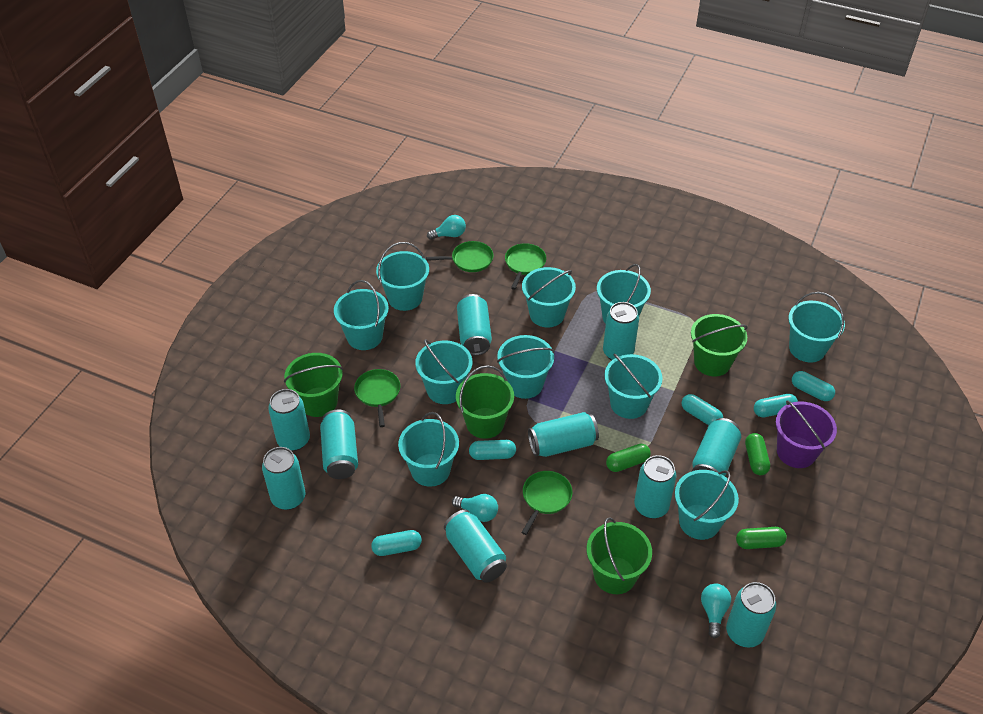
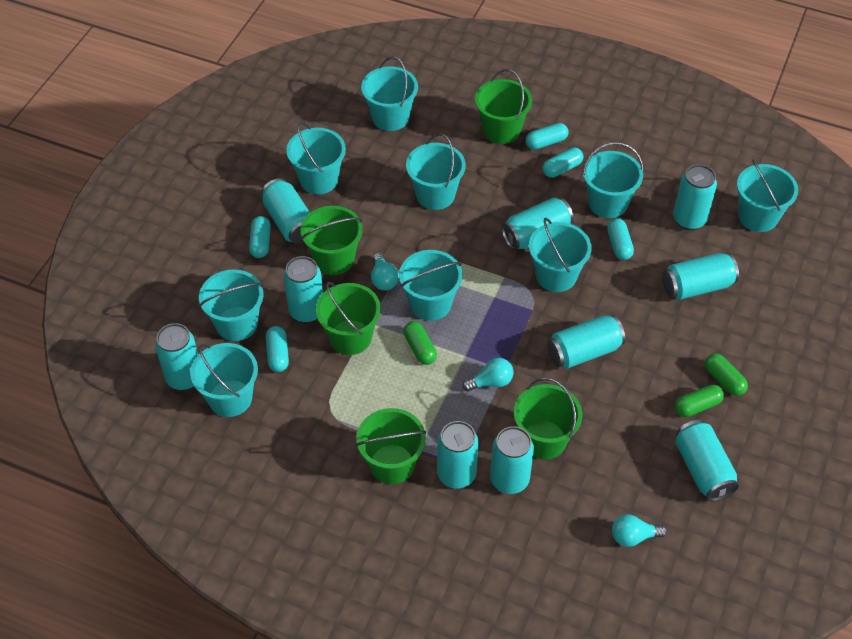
green bucket: [284,353,343,417] [456,365,514,439] [587,517,652,594] [691,314,748,377] = 4 -> [301,206,363,275] [316,282,381,355] [356,408,426,484] [475,69,532,144] [514,378,582,460] = 5
green pan: [354,369,400,427] [426,241,494,272] [505,243,546,290] [521,471,572,535] = 4 -> none = 0
purple bucket: [776,400,837,468] = 1 -> none = 0
turquoise bucket: [334,280,389,350] [376,242,429,311] [398,412,459,487] [415,339,472,404] [497,335,555,399] [522,267,576,327] [597,264,651,324] [604,353,663,419] [675,470,739,540] [788,292,845,362] = 10 -> [190,343,258,417] [199,269,264,341] [286,122,346,194] [361,56,418,131] [399,250,463,321] [406,133,466,210] [529,218,592,292] [582,142,644,218] [737,159,798,232] = 9

